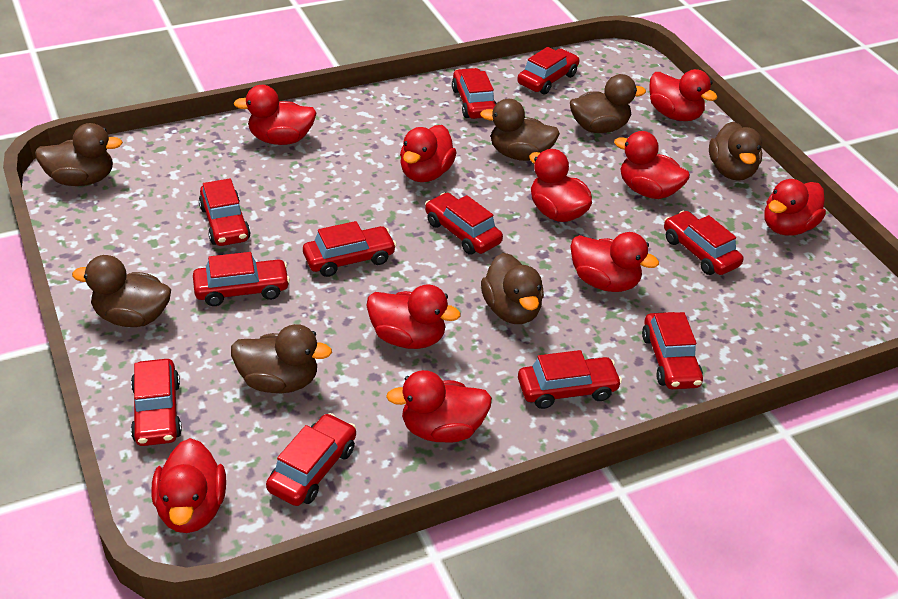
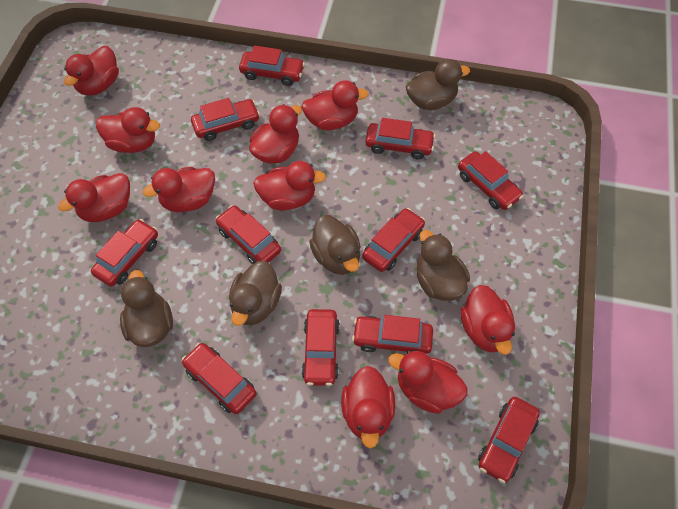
brown duck: [35,123,123,186] [72,255,171,327] [231,324,332,393] [480,99,560,161] [481,253,544,324] [570,74,646,133] [709,122,762,181] = 7 -> [120,270,173,347] [229,261,282,326] [309,215,361,275] [406,59,470,110] [417,230,470,301] = 5

